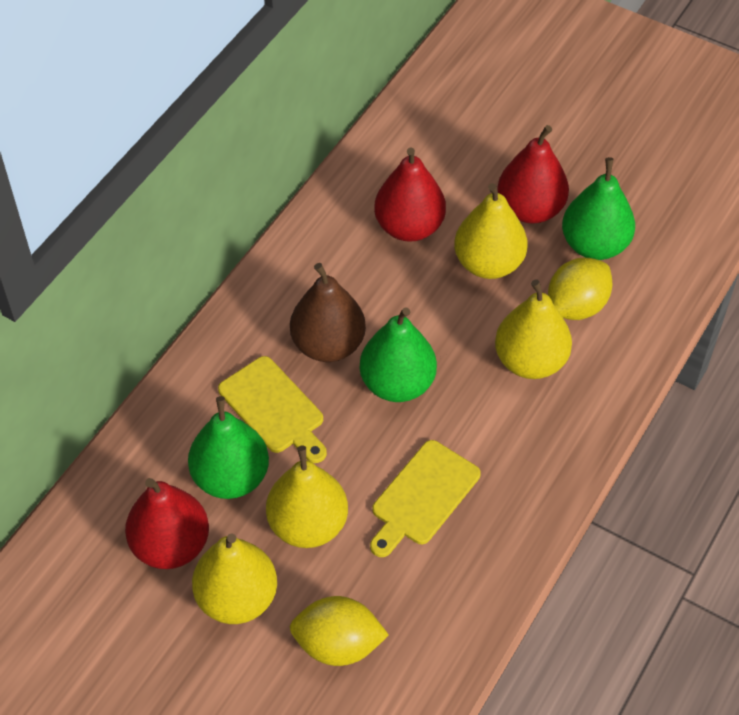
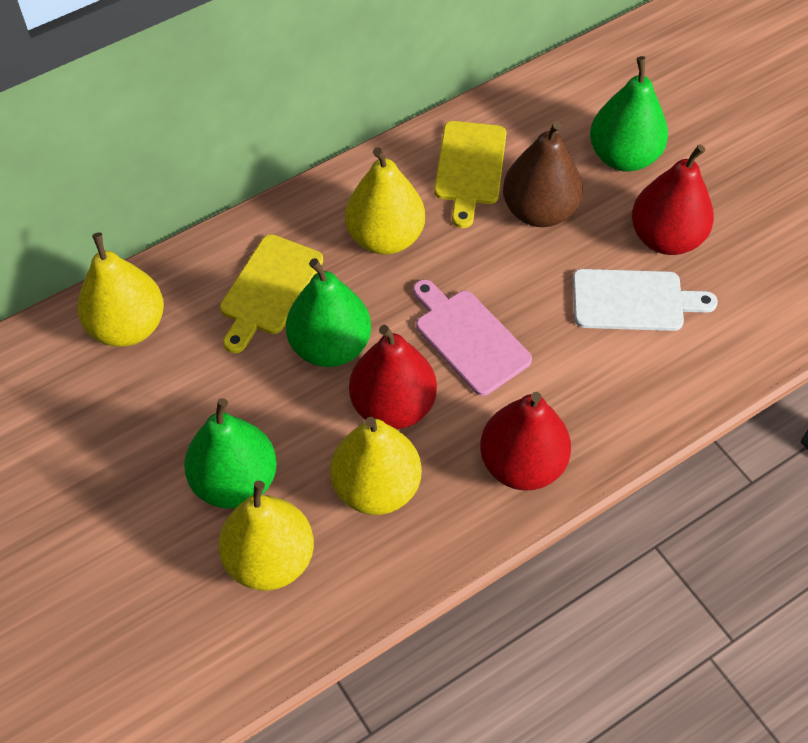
pink cutting board: none = 0 -> [413,279,532,396] = 1
white cutting board: none = 0 -> [573,269,718,331] = 1
yellow lemon: [290,596,389,666] [548,258,612,320] = 2 -> none = 0

